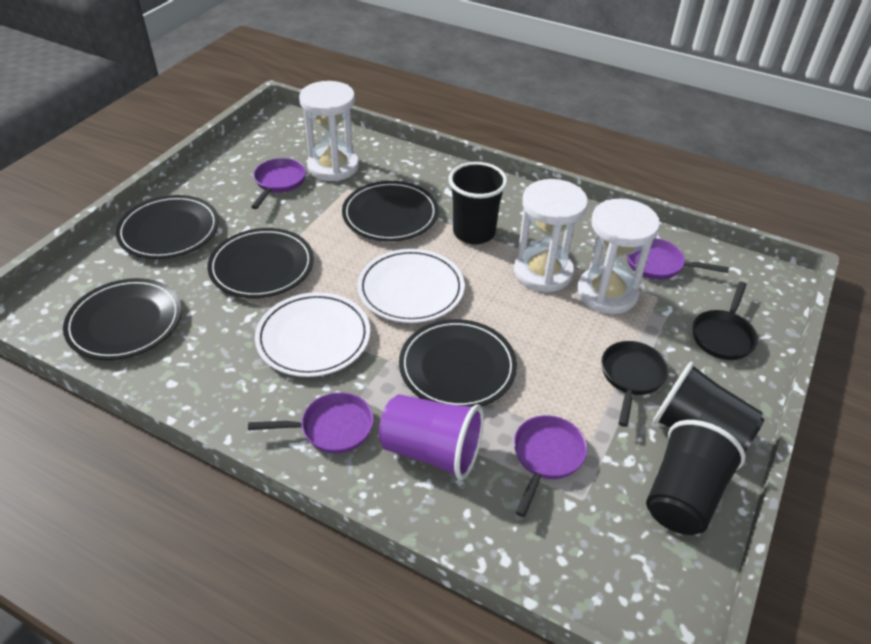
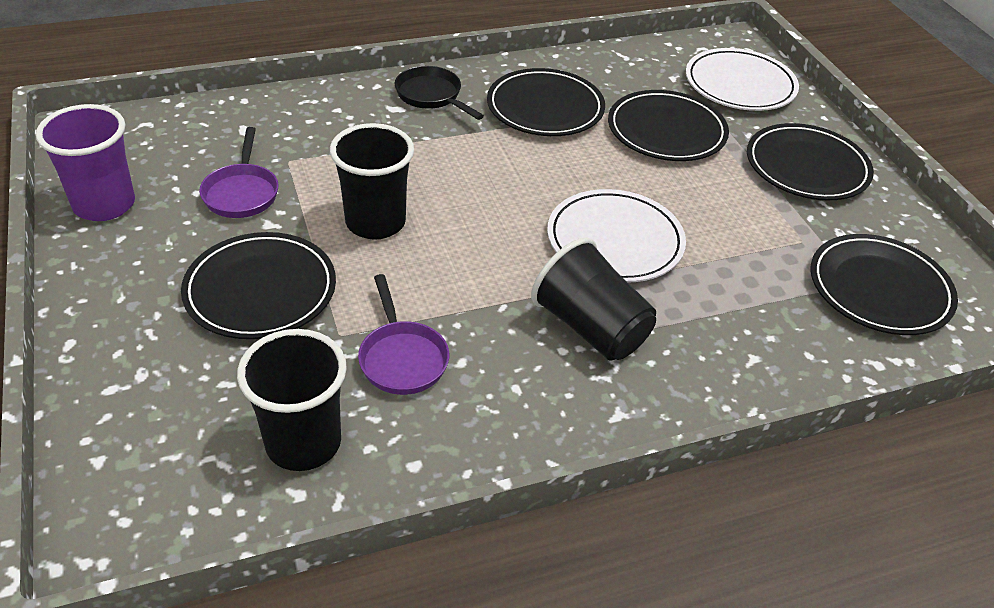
black pan: [601,341,669,427] [693,282,758,360] = 2 -> [395,66,484,120] = 1
purple pan: [248,392,374,454] [251,158,306,209] [514,415,587,517] [627,238,729,280] = 4 -> [199,127,278,218] [358,274,449,395] = 2
white hourglass: [299,81,359,181] [514,179,588,293] [577,199,660,314] = 3 -> none = 0

